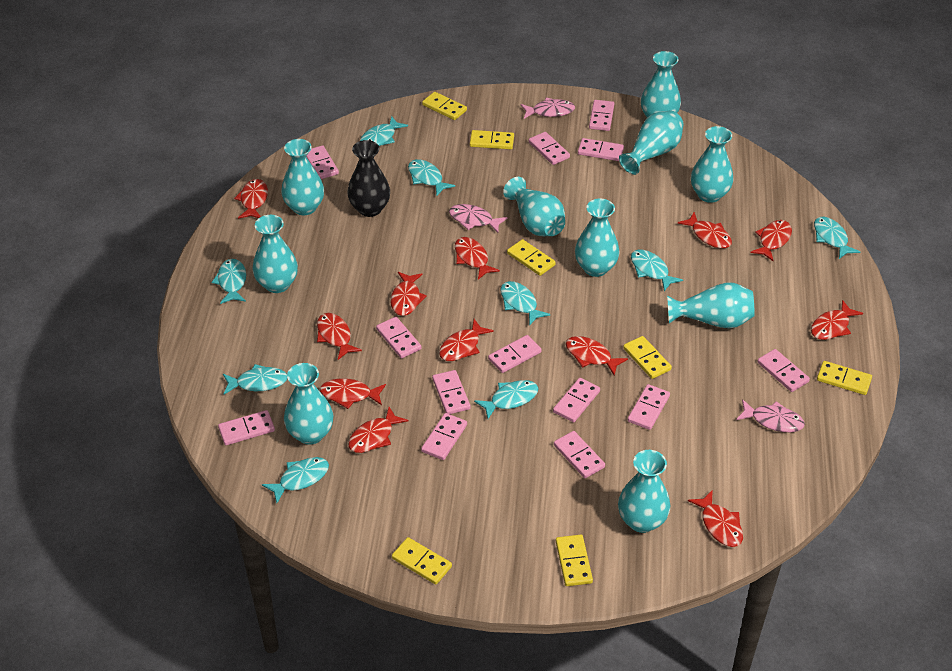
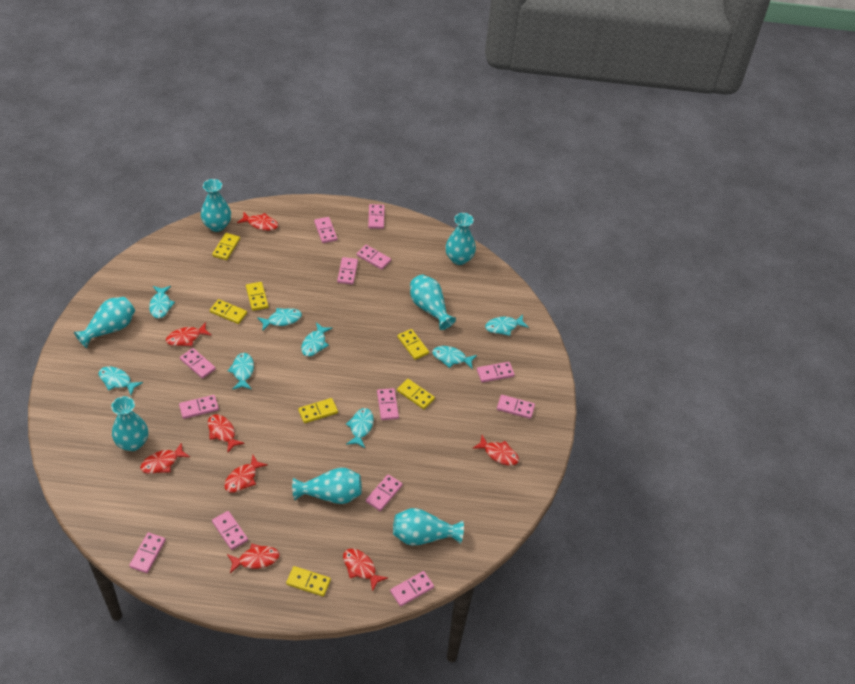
black vase: [347,140,390,217] = 1 -> none = 0
pink fish: [449,204,508,233] [520,98,575,119] [736,399,805,432] = 3 -> none = 0
red fish: [234,179,268,219] [317,313,362,360] [320,378,386,409] [348,407,408,453] [390,272,427,316] [439,319,494,361] [455,237,500,280] [566,336,628,375] [678,212,732,249] [688,490,743,547] [750,220,792,261] [811,300,863,340] = 12 -> [140,442,190,474] [166,322,212,346] [208,414,245,453] [224,455,267,493] [227,544,280,573] [237,212,278,231] [343,549,388,592] [472,435,519,466] = 8
turquoise fish: [212,259,246,304] [223,364,287,394] [262,457,329,503] [360,116,408,146] [408,159,455,196] [474,380,539,419] [500,281,551,326] [631,249,683,291] [814,217,860,259] = 9 -> [98,367,143,395] [149,286,175,319] [228,353,254,390] [257,308,302,331] [301,322,333,357] [346,408,374,448] [432,346,477,369] [485,314,529,336] = 8
turquoise vase: [252,215,298,293] [281,139,324,215] [284,363,333,445] [503,177,565,236] [575,199,620,277] [618,450,670,533] [619,110,684,175] [641,51,681,117] [667,282,755,329] [691,126,734,203] = 10 -> [74,297,135,348] [111,396,148,451] [201,179,231,232] [292,468,362,504] [393,508,464,546] [410,275,456,330] [445,213,476,265] = 7

